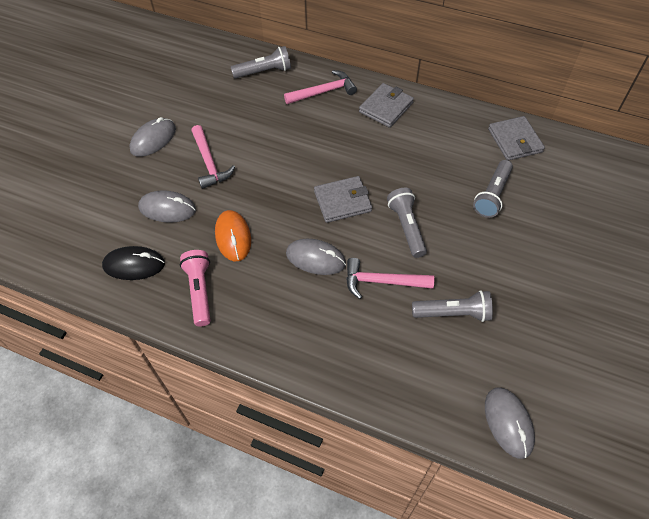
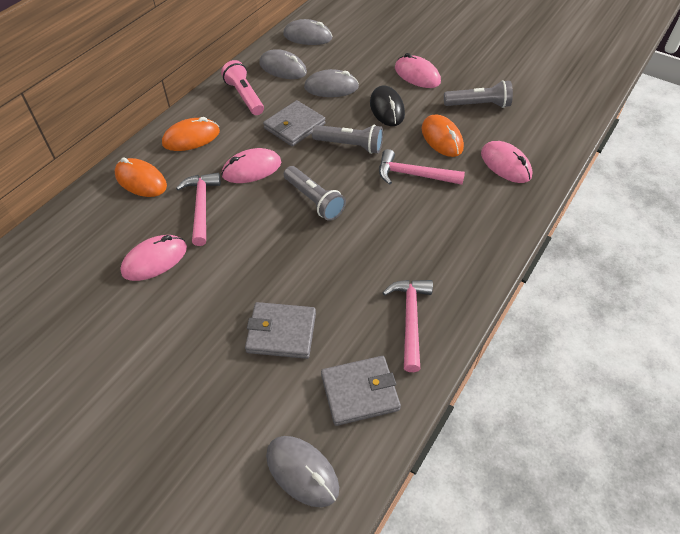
grey flashlight: [231,46,291,79] [387,188,427,258] [412,290,493,322] [473,160,513,218] = 4 -> [284,166,346,221] [312,125,383,154] [444,80,513,108] = 3
orange mouse: [215,210,251,261] = 1 -> [114,157,167,197] [162,117,220,151] [422,115,464,157] = 3
pink mouse: none = 0 -> [120,235,187,281] [221,148,281,183] [395,53,441,88] [481,141,533,183] = 4

